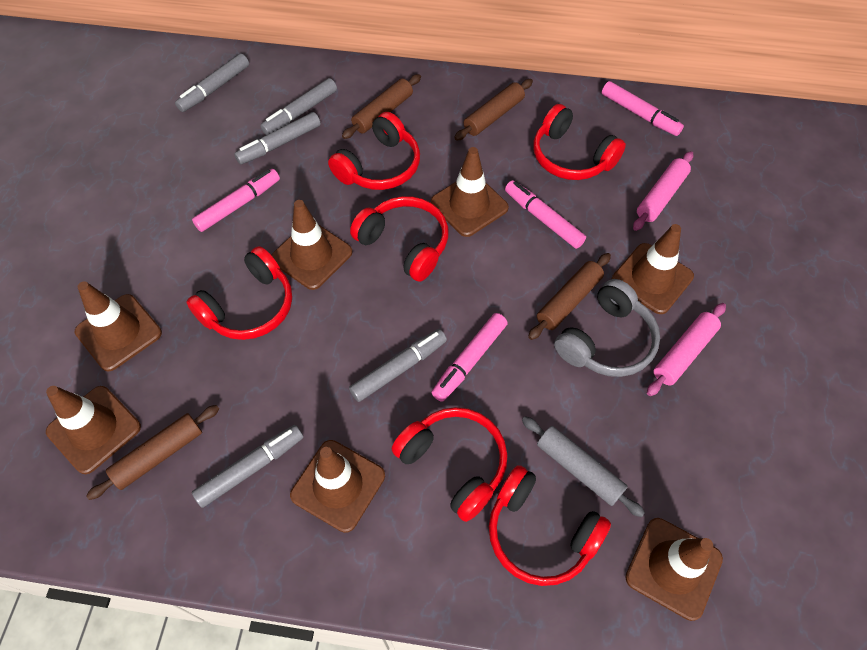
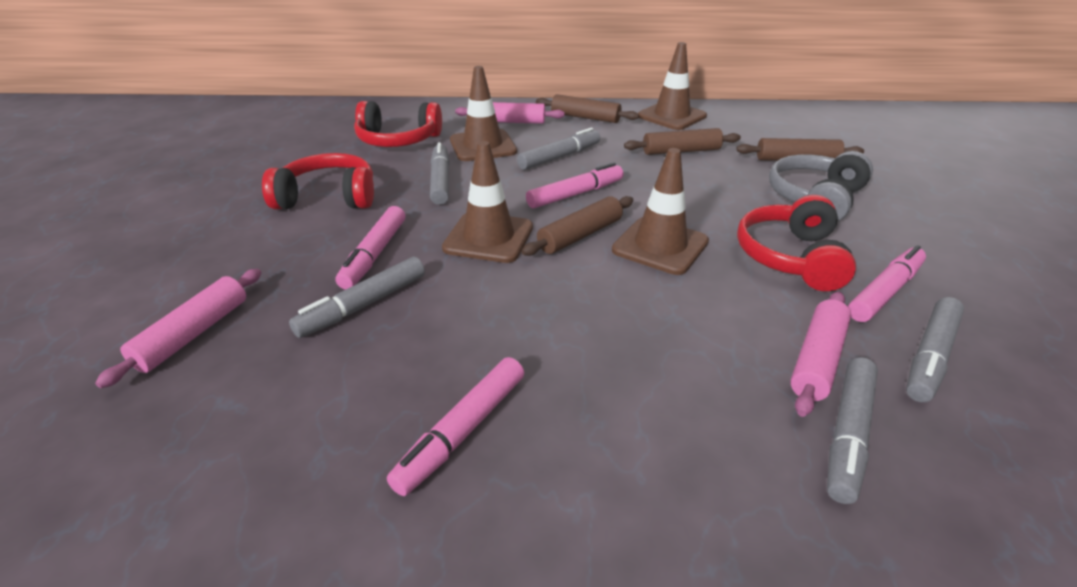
brown traffic cone: [46,386,141,474] [74,281,162,372] [272,200,352,290] [290,440,385,533] [431,147,509,237] [611,224,694,314] [625,518,723,621] = 7 -> [442,141,533,263] [450,66,517,161] [612,148,709,275] [638,42,707,130] = 4
grey rolling pin: [522,416,645,517] = 1 -> none = 0
pink rolling pin: [633,151,693,231] [647,303,726,396] = 2 -> [95,269,261,388] [455,102,565,124] [790,292,851,417] = 3
red headphones: [186,246,292,340] [328,112,420,190] [350,196,448,282] [392,407,508,522] [489,465,611,586] [534,104,626,180] = 6 -> [262,153,374,210] [354,101,442,147] [737,195,856,291] = 3

